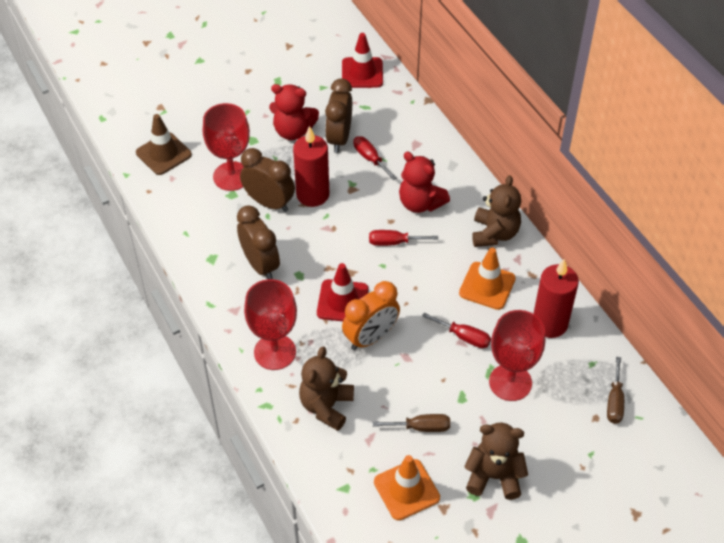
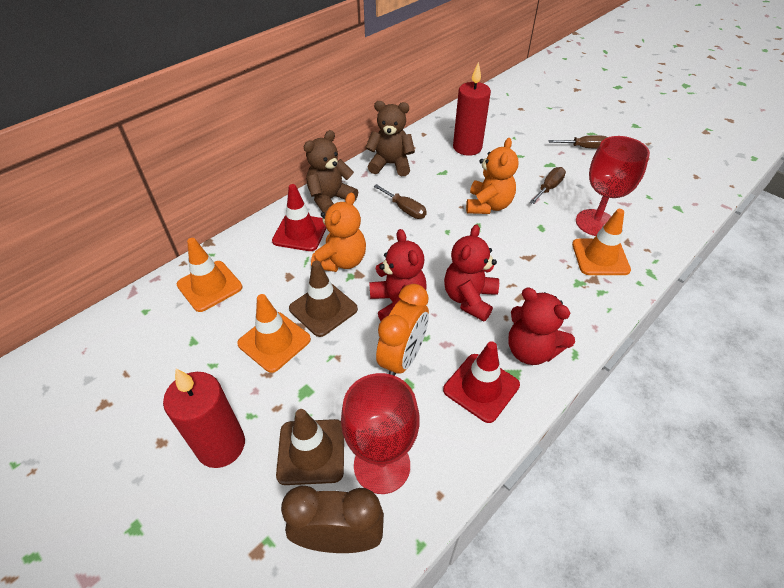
brown clock: [237,205,280,279] [240,148,295,212] [325,79,352,153] = 3 -> [281,485,384,553] = 1
brown screwdriver: [373,414,450,432] [607,357,624,424] = 2 -> [374,184,427,219] [530,167,566,204] [548,135,608,149] = 3
brown teddy bear: [299,346,354,431] [464,423,528,500] [472,175,521,247] = 3 -> [304,130,358,213] [365,101,415,176] = 2
brown traffic cone: [136,114,192,175] = 1 -> [276,409,344,485] [289,261,358,337] = 2
orange teddy bear: none = 0 -> [311,193,366,272] [466,138,518,214] = 2
orange traffic cone: [374,455,440,520] [459,248,516,310] = 2 -> [176,238,242,312] [237,294,311,373] [572,209,631,275] = 3
red goblet: [203,103,250,191] [244,279,297,370] [489,310,545,401] = 3 -> [341,373,420,494] [576,136,650,236] = 2
red screwdriver: [353,136,397,180] [369,230,438,246] [422,313,491,348] = 3 -> none = 0
red teddy bear: [269,84,319,140] [399,152,450,213] = 2 -> [369,229,427,321] [444,224,499,321] [508,288,575,365] = 3

